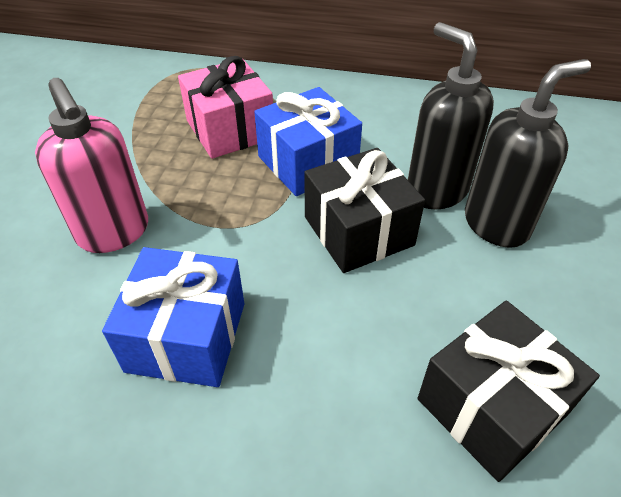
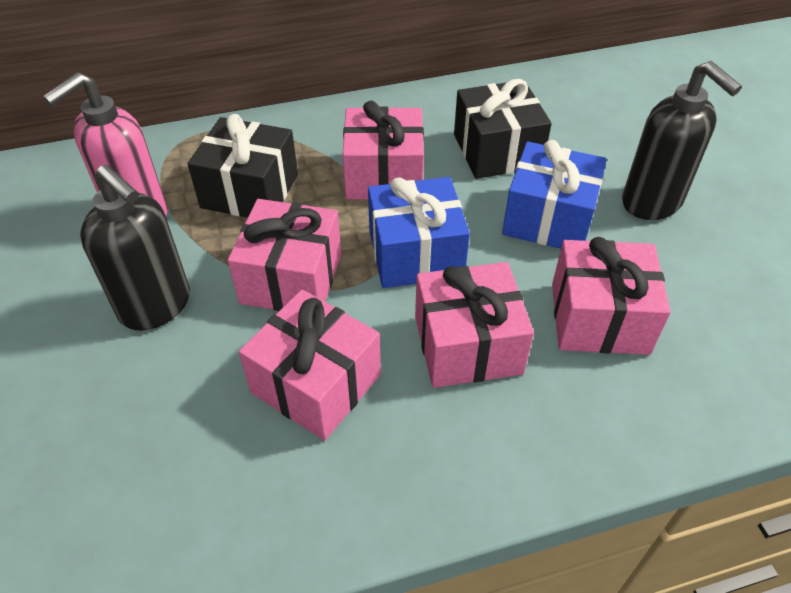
pink gift: [178,56,273,159] = 1 -> [228,199,341,311] [239,289,381,440] [343,101,424,199] [415,262,534,388] [552,237,671,355] = 5

